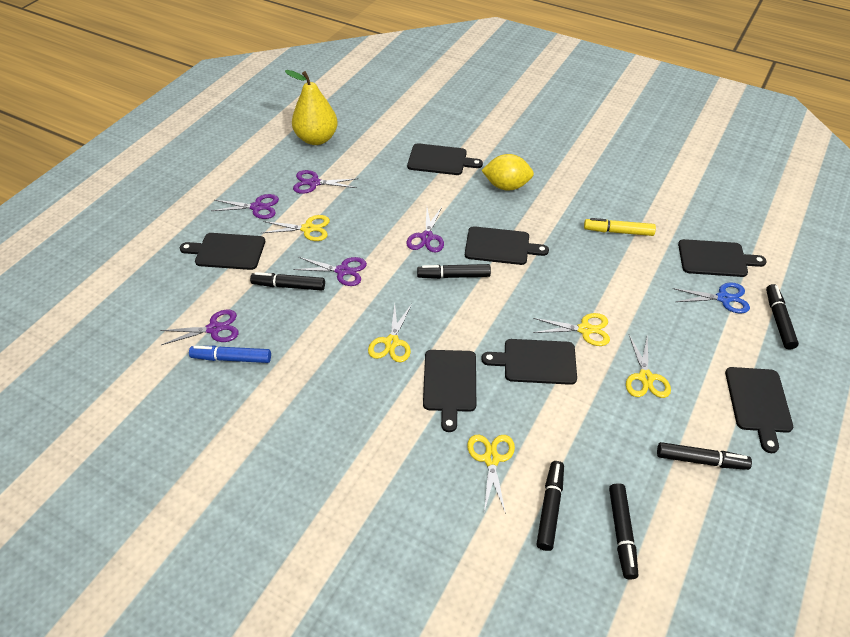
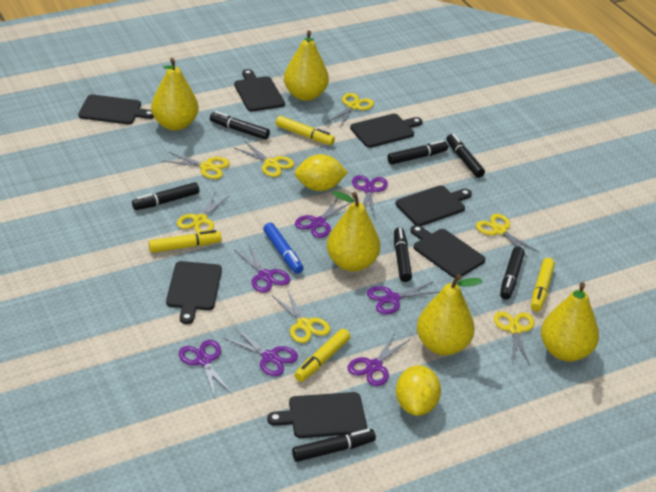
black marker: [250,272,325,291] [417,264,491,279] [537,461,564,551] [609,483,638,580] [657,442,752,470] [766,284,799,349] = 6 -> [132,182,199,210] [210,111,270,140] [292,429,376,462] [387,140,448,164] [394,228,412,282] [446,134,485,178] [500,247,525,300] = 7
blue scissors: [672,283,750,313] = 1 -> none = 0
purple scissors: [160,309,239,345] [212,194,279,219] [293,170,358,194] [293,257,367,286] [406,207,444,253] = 5 -> [179,340,233,399] [223,327,298,376] [235,245,290,293] [295,198,352,238] [347,333,410,386] [352,175,388,217] [367,282,439,314] = 7
yellow lemon: [481,154,534,190] = 1 -> [295,154,348,191] [396,365,441,416] = 2
yellow marker: [584,218,656,236] = 1 -> [149,230,222,253] [276,116,335,145] [294,329,350,382] [531,258,555,311] = 4
yellow pear: [285,70,338,145] = 1 -> [151,58,199,131] [284,30,329,101] [327,191,380,271] [417,274,483,355] [541,282,599,362] = 5
yellow scissors: [262,215,330,241] [368,304,412,362] [467,435,515,514] [533,313,610,346] [626,335,671,398] = 5 -> [162,152,230,179] [177,193,230,233] [235,141,294,177] [272,289,330,343] [328,93,374,127] [476,214,539,258] [494,312,535,365] = 7

